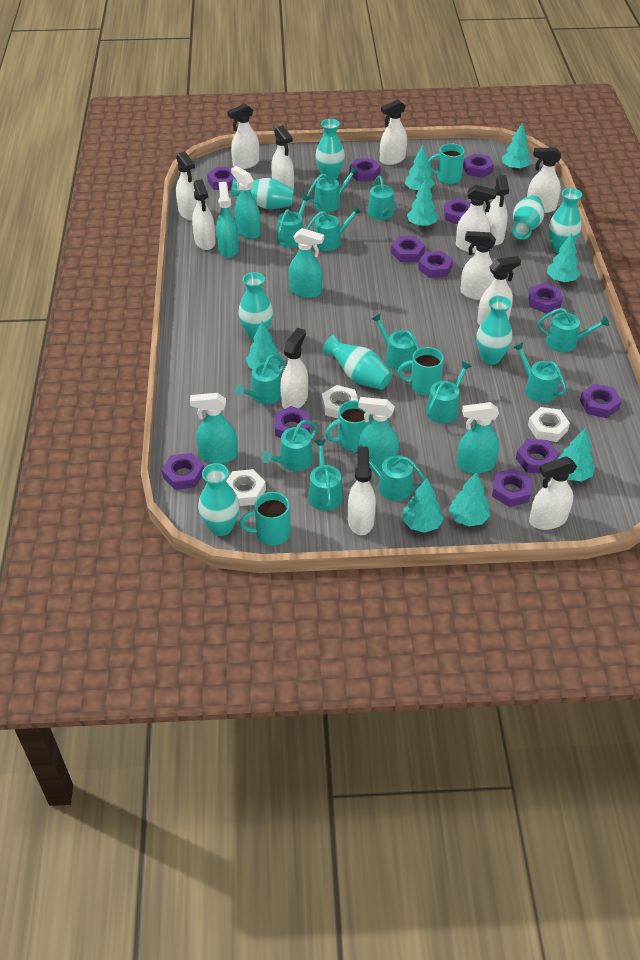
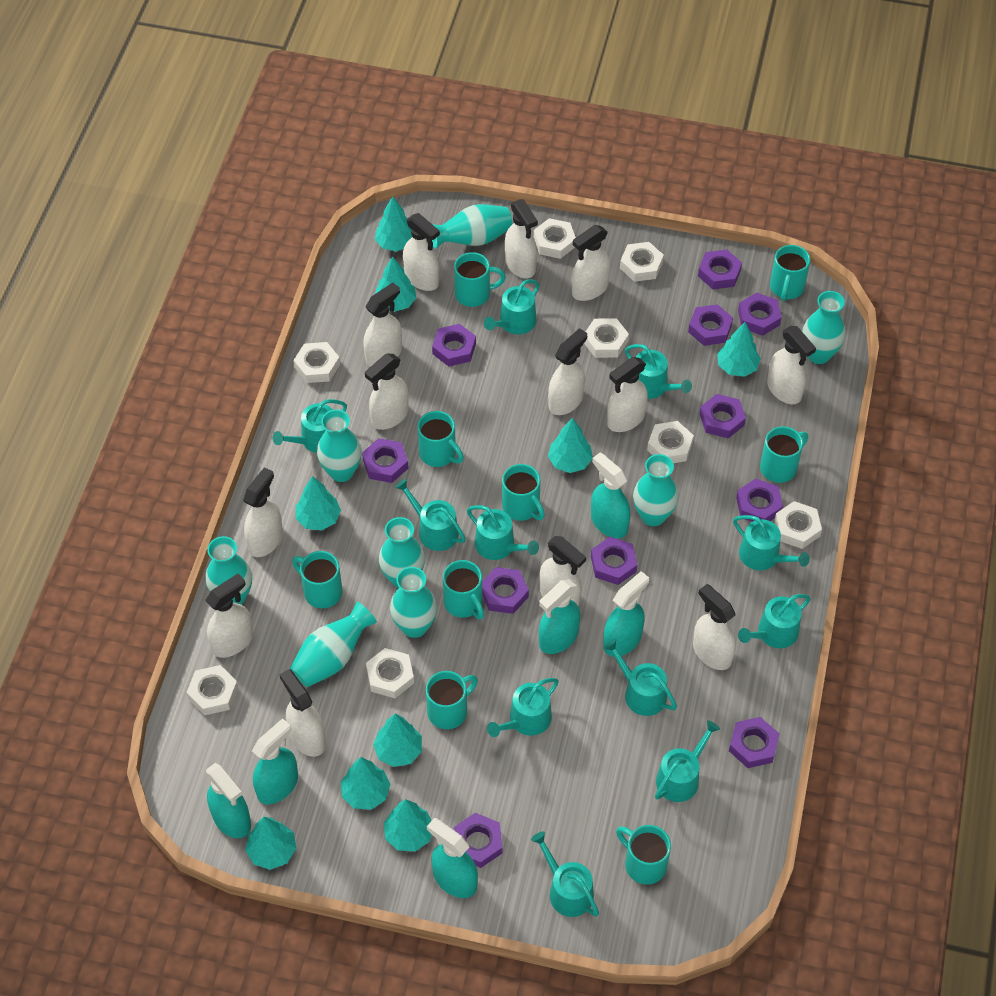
purple nut: [162,453,204,490] [207,167,236,190] [274,406,310,438] [349,158,381,181] [391,236,425,262] [418,251,453,278] [444,199,471,224] [463,153,494,178] [492,468,532,507] [516,439,559,474] [528,283,562,313] [580,383,621,418] = 12 -> [362,438,409,483] [432,324,476,367] [454,813,502,868] [482,567,529,614] [591,537,637,585] [688,304,733,346] [698,249,742,289] [700,394,746,438] [729,717,780,768] [736,479,783,522] [738,293,782,336] = 11
turquoise mug: [240,492,291,545] [325,400,371,451] [397,347,444,395] [428,143,465,184] = 4 -> [292,551,343,608] [417,411,464,467] [426,671,478,729] [443,560,484,619] [454,252,506,307] [502,464,545,521] [616,825,671,885] [760,426,808,483] [770,245,810,301] = 9
turquoise tree: [246,321,282,369] [402,478,444,533] [405,145,435,192] [407,179,438,227] [449,472,490,526] [502,123,531,170] [547,233,580,282] [557,428,595,481] = 8 -> [245,817,297,870] [296,476,341,531] [341,757,391,810] [373,714,422,767] [375,196,412,252] [375,256,416,312] [384,799,432,851] [548,418,593,473] [717,322,761,377] = 9
turquoise watering can: [234,355,285,404] [261,420,318,471] [277,194,311,248] [306,206,361,251] [307,166,358,212] [308,439,343,511] [353,444,426,501] [368,176,397,220] [372,313,419,371] [426,361,472,423] [513,342,566,403] [537,308,609,352] = 12 -> [273,399,347,453] [395,479,466,551] [467,505,539,560] [484,279,539,334] [487,678,559,737] [531,831,599,917] [603,639,677,716] [625,344,692,399] [655,720,720,802] [733,515,810,570] [738,594,810,648] = 11
white nut: [226,469,266,506] [322,385,358,419] [528,407,570,442] = 3 -> [186,665,238,715] [294,342,340,383] [366,648,414,698] [534,218,576,259] [584,318,629,358] [620,242,664,282] [647,421,694,463] [774,501,822,549] = 8

